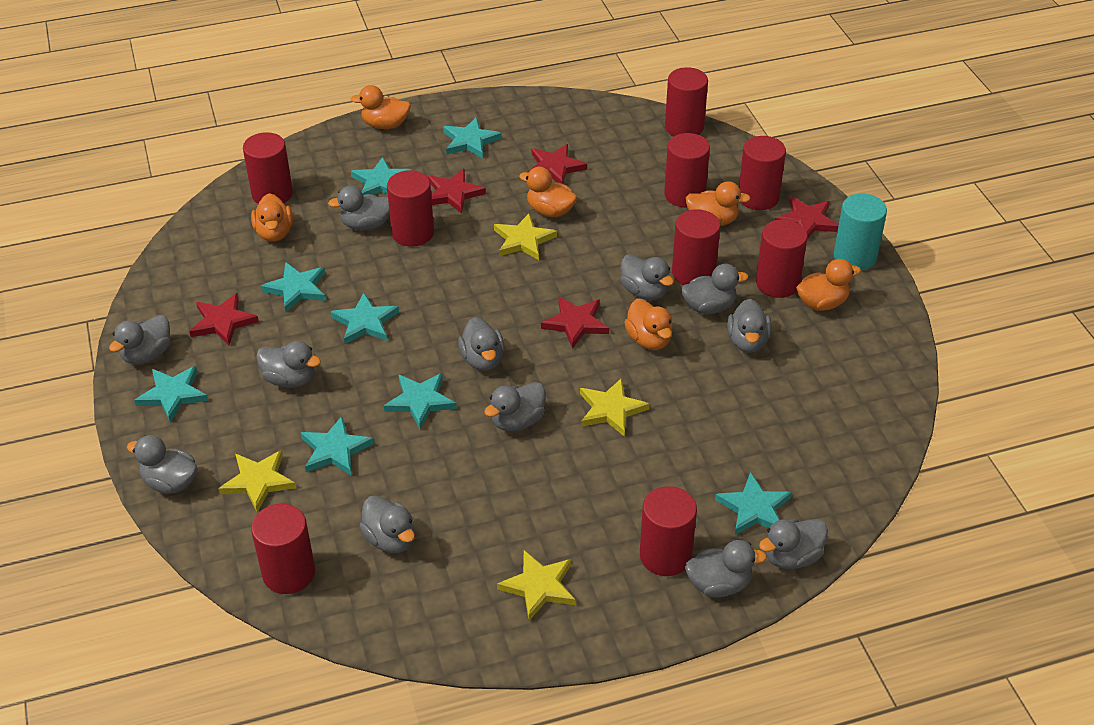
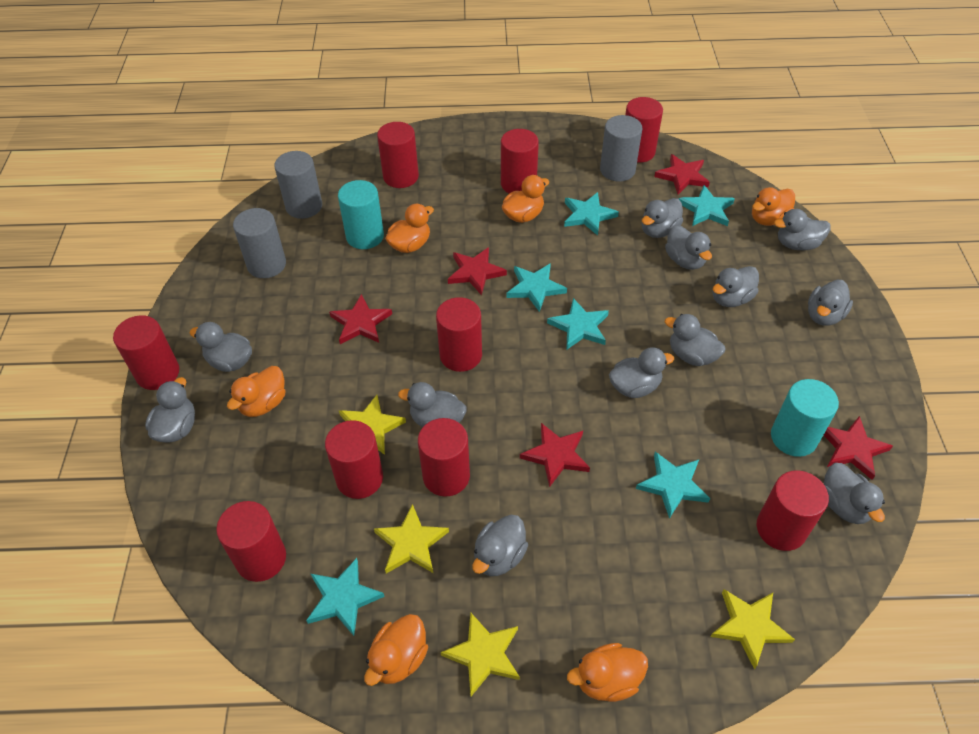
grey cylinder: none = 0 -> [233,208,286,278] [274,151,322,219] [600,115,643,182] = 3
turquoise cylinder: [834,194,887,271] = 1 -> [338,180,384,249] [771,379,839,457] = 2
turquoise star: [134,366,208,422] [261,262,325,312] [301,416,374,476] [330,293,399,344] [351,157,412,195] [384,373,456,429] [443,117,501,158] [715,472,792,535] = 8 -> [306,558,385,636] [506,263,567,312] [547,298,609,350] [564,192,619,236] [636,452,710,519] [678,185,735,226] = 6

